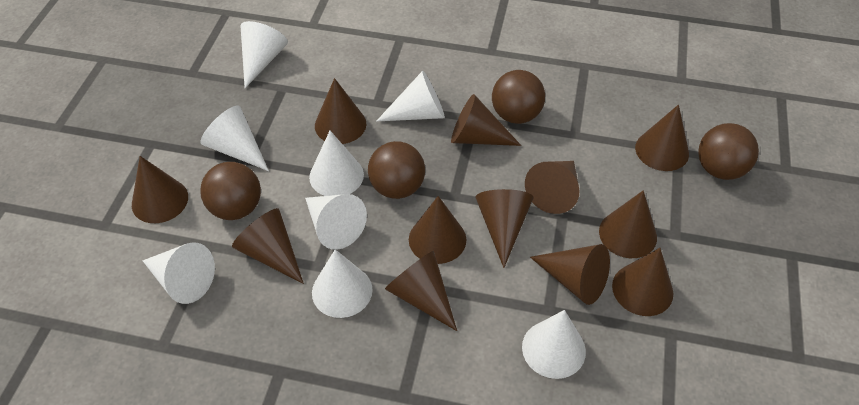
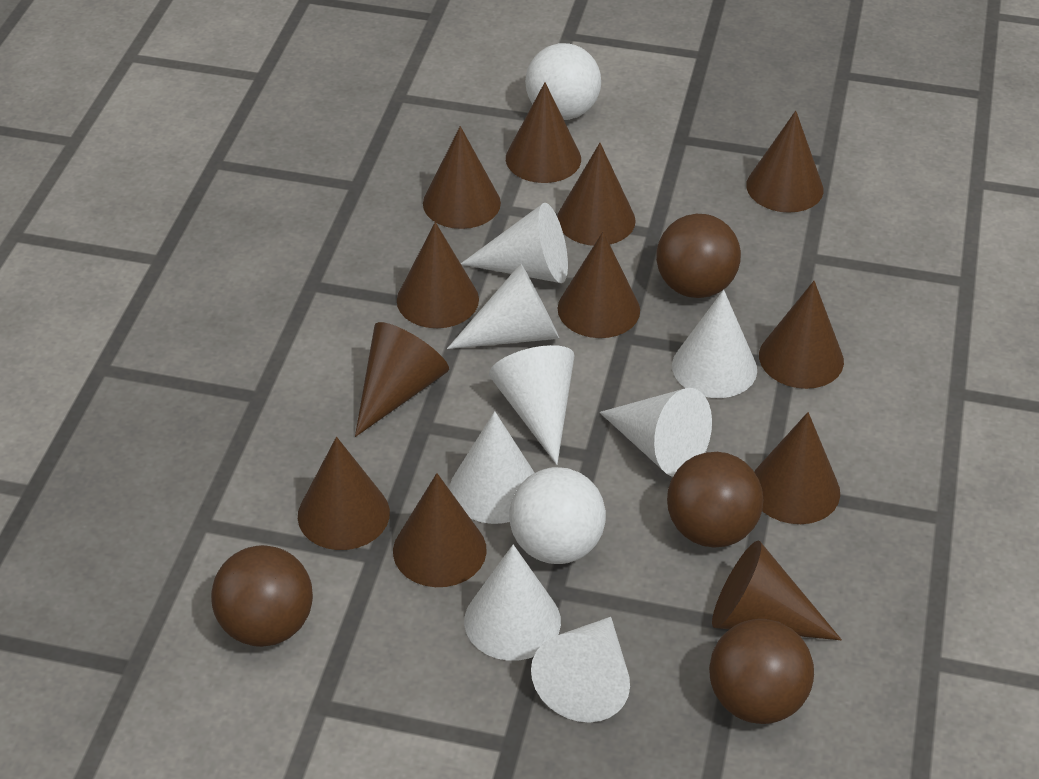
white ball: none = 0 -> [509,467,606,564] [525,43,601,120] = 2

